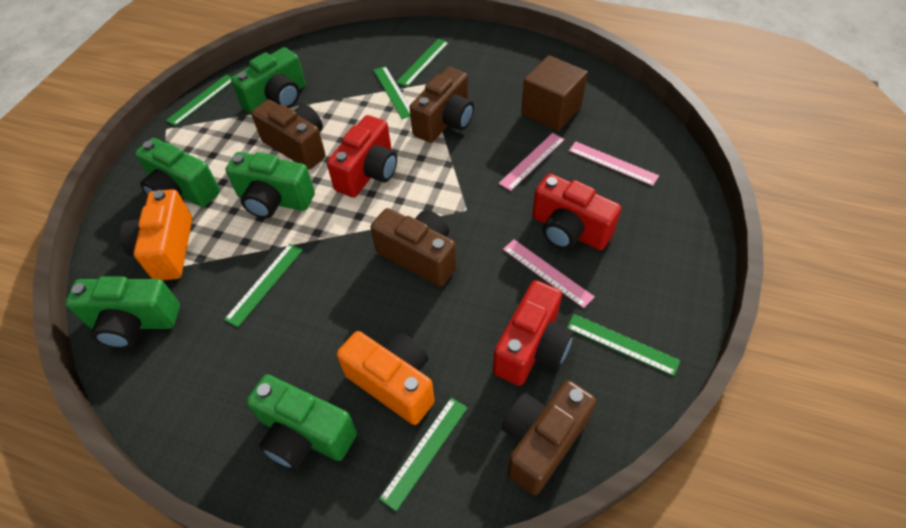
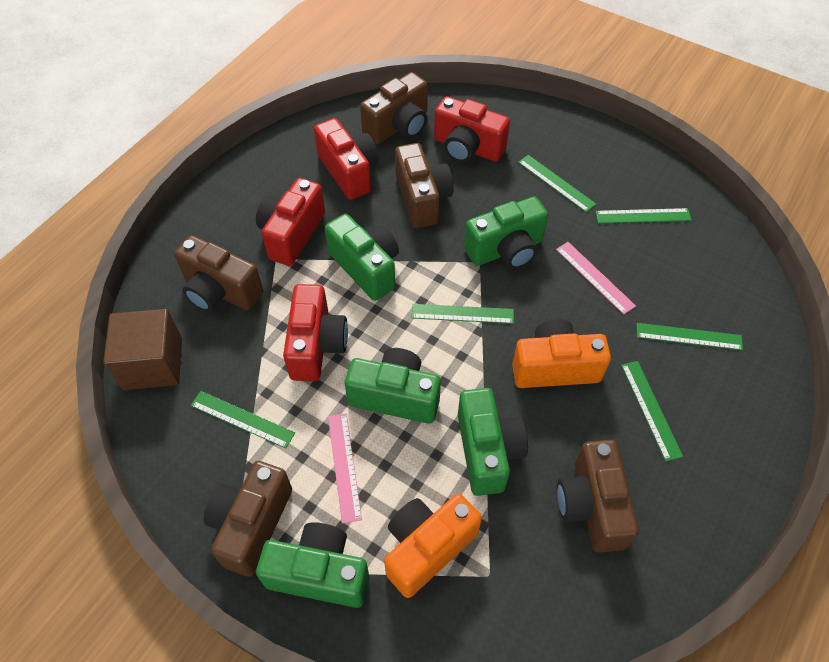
brown camera: [251,100,326,170] [371,208,457,287] [410,67,474,143] [502,380,596,495] = 4 -> [174,235,263,312] [204,461,292,577] [360,72,428,144] [395,143,454,228] [557,440,639,553] = 5
pink ruler: [499,133,565,191] [503,239,595,308] [569,141,659,186] = 3 -> [328,414,362,524] [556,242,636,315] = 2
red camera: [327,115,397,198] [493,280,574,386] [532,173,621,250] = 3 -> [256,178,325,266] [283,284,348,381] [314,118,379,200] [434,96,510,162] = 4

